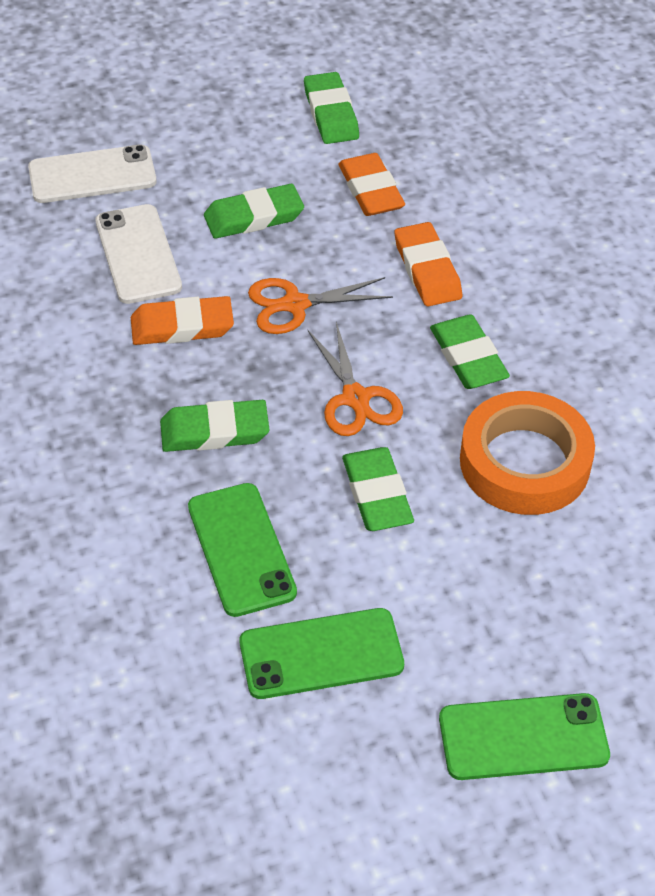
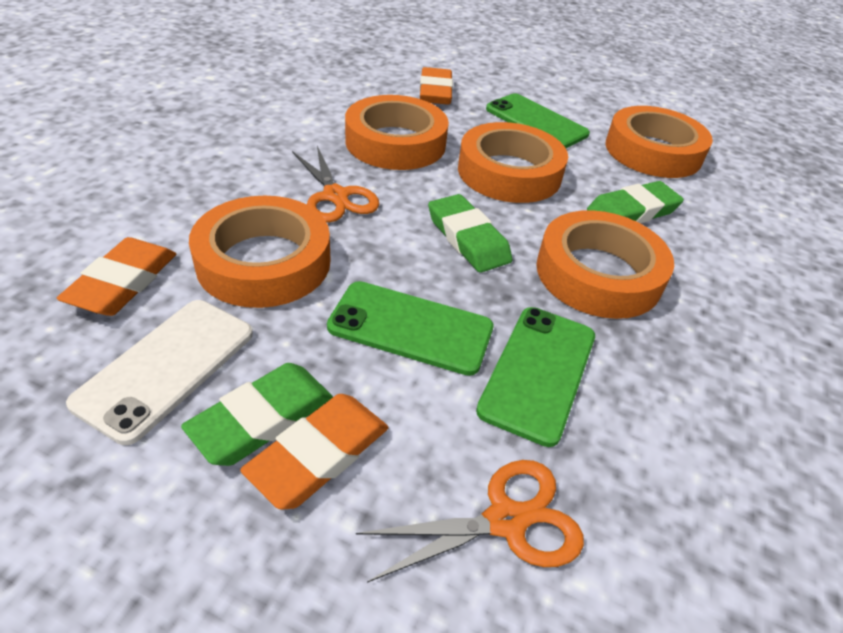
green eraser: [160,400,270,452] [204,184,304,239] [304,72,359,144] [342,447,414,531] [430,315,510,389] = 5 -> [181,363,333,466] [428,194,512,273] [587,181,684,223] = 3
orange tape: [460,391,595,515] = 1 -> [189,196,331,308] [345,95,449,170] [458,122,568,203] [536,210,674,319] [605,106,713,178] = 5
white phone: [28,144,157,203] [95,204,182,304] = 2 -> [66,300,253,445] = 1

